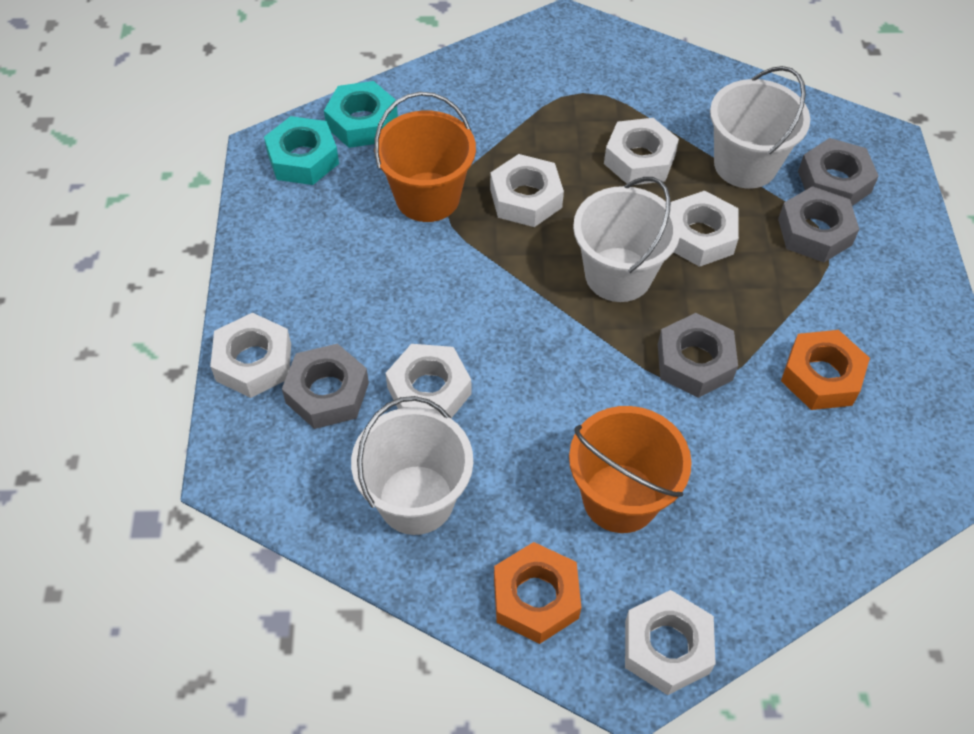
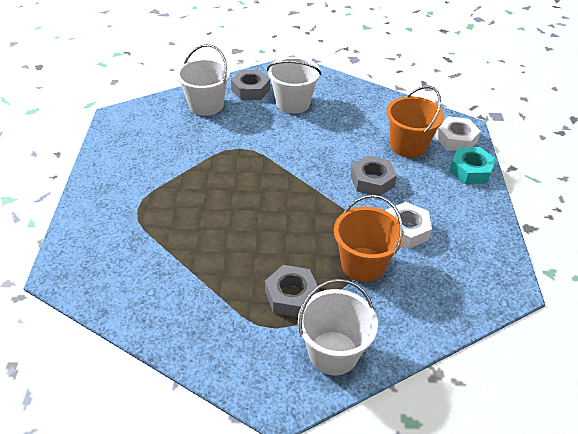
grey nut: [282,344,369,429] [658,313,738,398] [778,186,859,262] [798,138,879,206] = 4 -> [231,70,270,100] [265,265,319,317] [350,155,397,196] = 3
orange nut: [494,542,581,644] [781,330,870,410] = 2 -> none = 0
turquoise nut: [264,116,339,185] [324,81,398,148] = 2 -> [449,147,496,184] = 1
white nut: [210,313,291,398] [386,344,471,418] [490,154,564,227] [604,118,679,185] [625,590,716,695] [670,191,739,267] = 6 -> [386,202,432,249] [435,116,481,151] = 2

